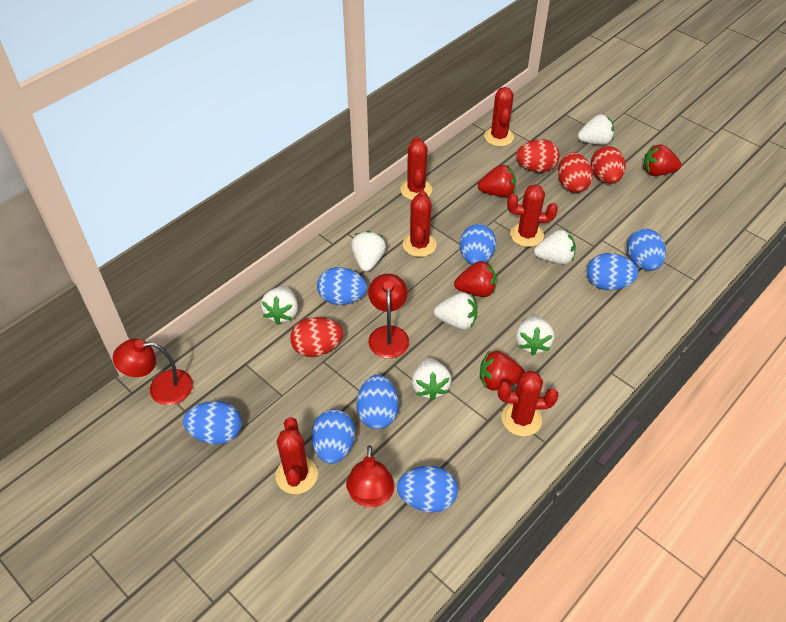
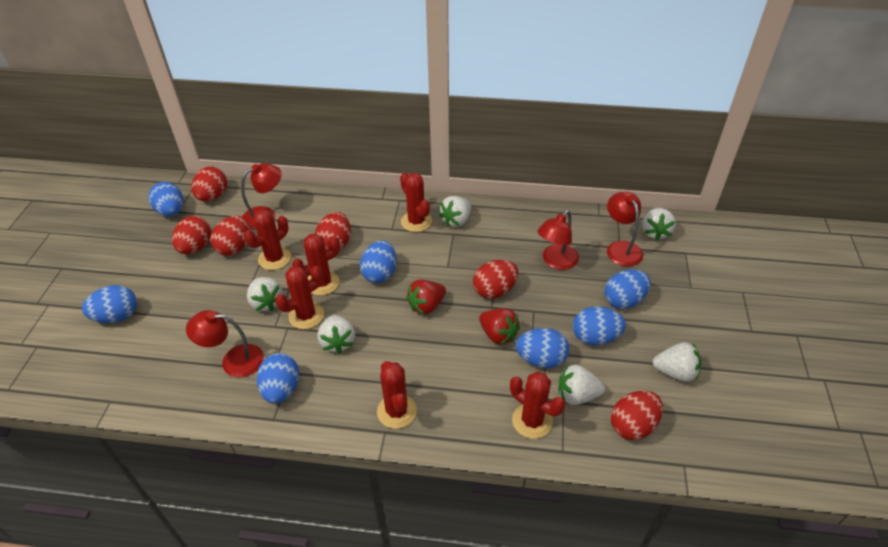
blue egg: [183,401,242,445] [311,409,355,464] [317,267,367,305] [357,375,399,429] [397,466,458,513] [460,224,496,265] [587,253,638,290] [627,229,666,271] = 8 -> [82,285,137,323] [148,182,184,216] [257,353,299,404] [360,240,397,283] [516,328,569,368] [573,306,626,345] [604,269,651,309] = 7
red egg: [290,317,343,357] [516,139,560,172] [558,152,593,193] [591,146,626,184] = 4 -> [172,216,211,254] [191,167,227,201] [210,216,250,256] [315,212,351,250] [473,260,518,299] [611,391,663,440] = 6
red lamp: [113,339,193,405] [346,445,395,508] [368,274,409,359] = 3 -> [186,310,264,378] [241,163,281,230] [537,210,579,270] [607,191,643,266] = 4
red strawberry: [454,261,497,297] [478,165,516,197] [480,351,525,391] [643,144,682,176] = 4 -> [406,279,446,315] [479,308,520,345] = 2
white strawberry: [261,286,298,325] [351,231,386,272] [412,358,452,401] [434,292,477,330] [516,315,554,355] [534,230,576,264] [578,114,614,145] = 7 -> [247,277,283,311] [317,315,355,354] [439,196,471,227] [558,365,605,405] [642,208,676,241] [652,342,701,382] = 6

